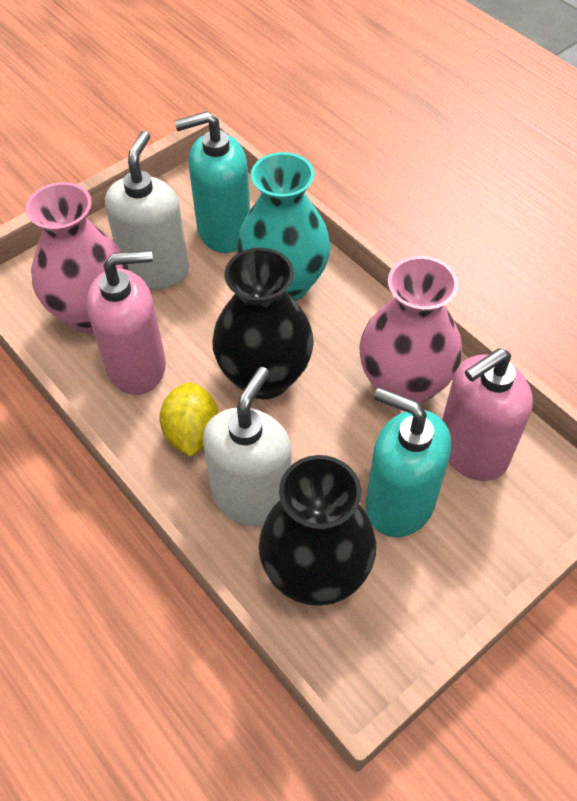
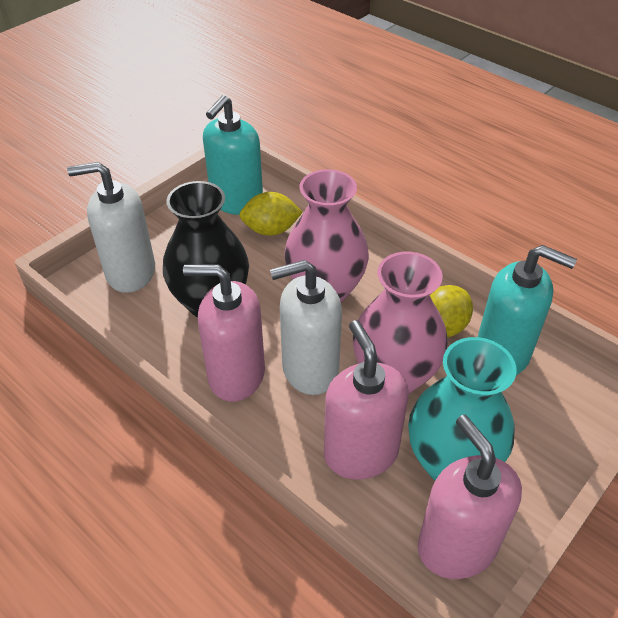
black vase: [212,248,314,399] [259,455,376,606] = 2 -> [163,181,249,318] = 1
pink soap dispenser: [86,250,166,395] [442,348,533,481] = 2 -> [183,264,265,402] [324,320,409,480] [418,415,522,579] = 3
yellow lemon: [159,382,218,457] = 1 -> [239,192,303,236] [430,285,473,338] = 2

